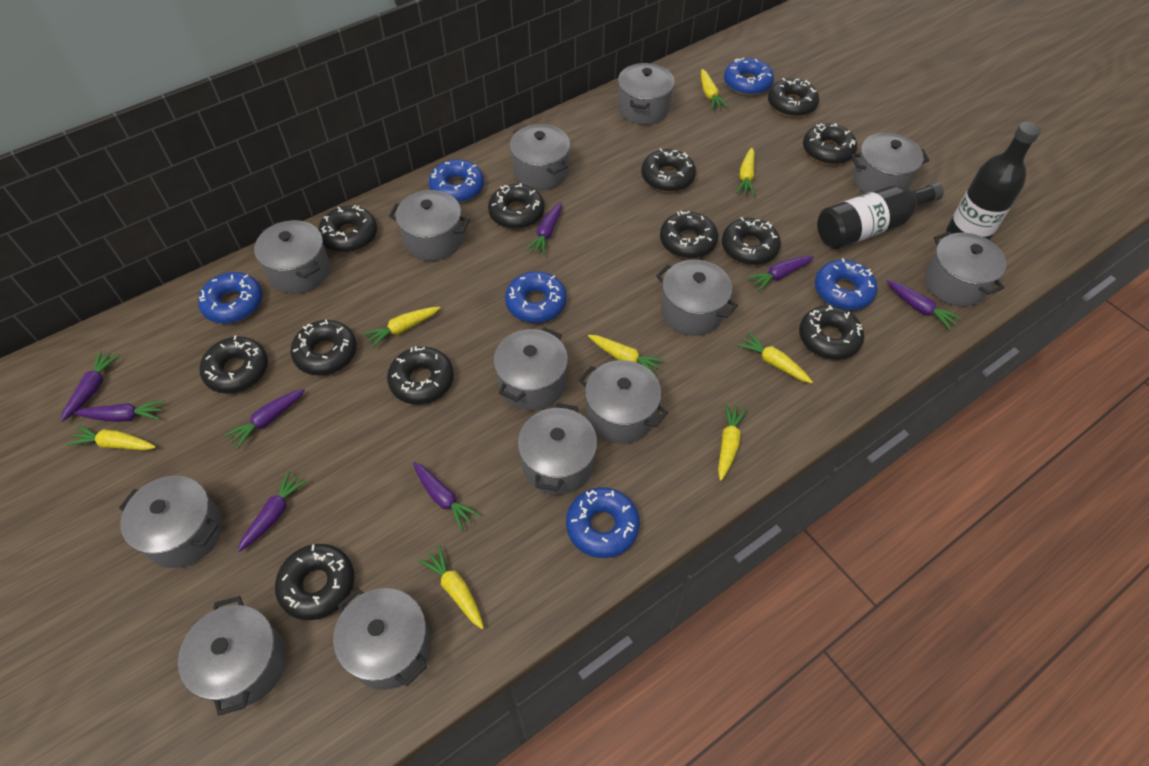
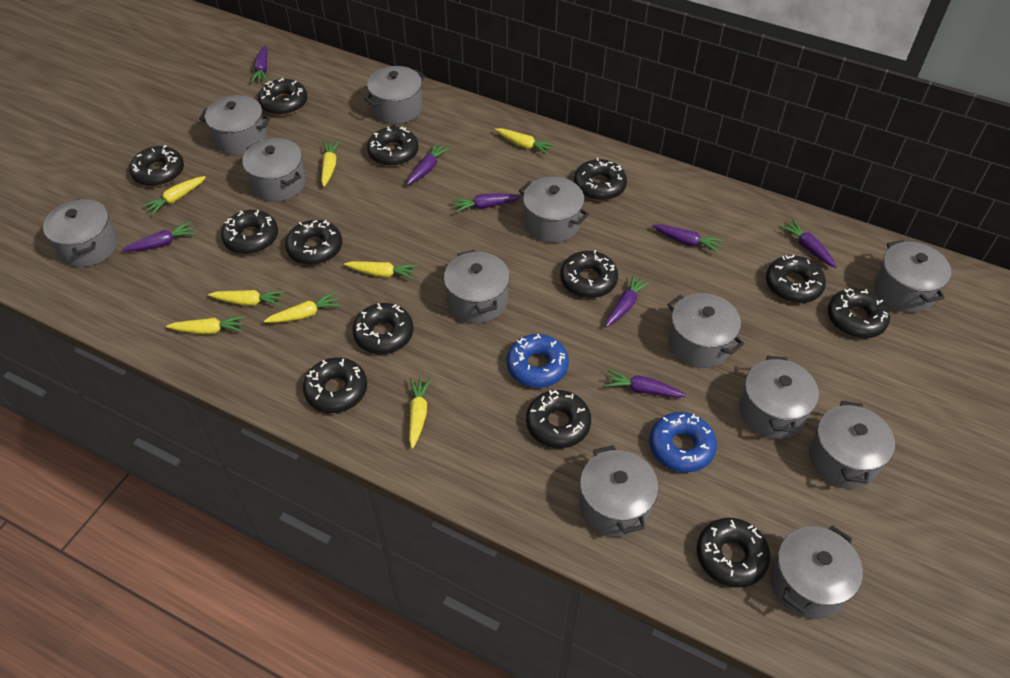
black bottle: [817,182,944,249] [946,122,1041,240] = 2 -> none = 0
black donut: [199,335,268,394] [275,544,354,620] [290,320,357,375] [318,205,377,252] [387,346,454,404] [488,183,545,229] [641,148,696,192] [660,211,718,259] [722,217,781,265] [768,78,819,117] [799,305,864,360] [803,123,857,165] = 12 -> [130,145,184,187] [221,210,278,254] [258,78,308,115] [285,220,342,265] [303,357,367,413] [352,303,414,354] [367,127,419,166] [526,390,591,448] [560,250,618,298] [574,158,627,201] [697,518,770,587] [766,255,826,303] [828,288,890,338] = 13
blue donut: [198,272,263,324] [429,159,484,203] [505,271,567,323] [566,487,640,558] [724,57,774,95] [815,258,877,310] = 6 -> [507,334,569,388] [649,412,717,473] = 2
grey pot: [119,475,223,568] [178,596,286,716] [254,220,330,293] [333,588,431,690] [389,190,470,261] [493,327,568,410] [509,124,570,190] [518,403,597,495] [579,360,668,444] [618,63,675,125] [656,260,738,336] [851,133,929,194] [925,231,1006,306] = 13 -> [43,199,118,267] [199,95,271,156] [242,138,306,202] [364,66,426,124] [444,250,510,323] [519,177,589,243] [579,445,659,537] [667,293,744,368] [739,356,819,439] [770,525,863,619] [809,401,895,488] [874,240,951,313] = 12

